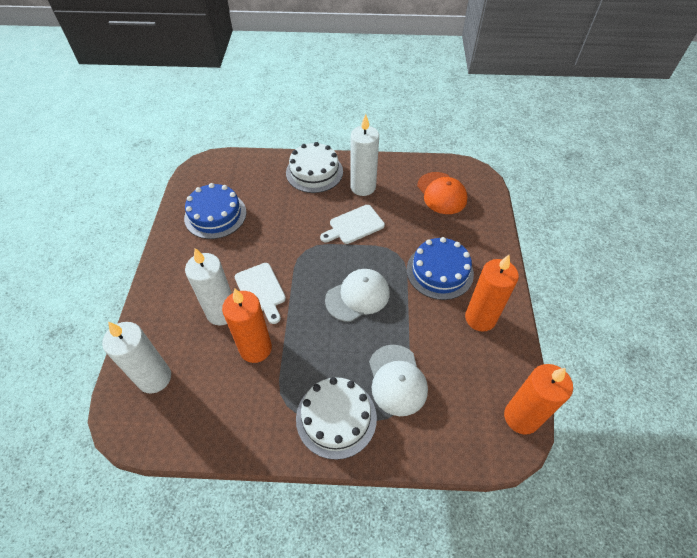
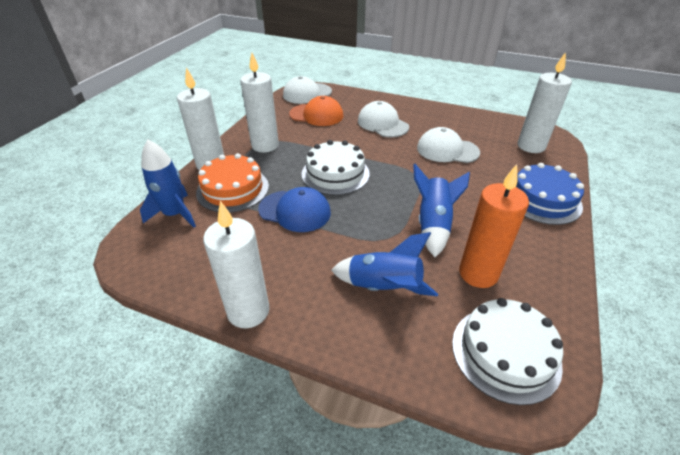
blue cake: [184,183,246,239] [407,237,474,300] = 2 -> [516,163,584,225] = 1
blue cap: none = 0 -> [258,187,331,232] = 1
blue rocket: none = 0 -> [140,140,196,227] [331,232,438,296] [413,164,470,257] = 3
orange cake: none = 0 -> [196,153,269,213] = 1
orange candle: [222,289,272,363] [465,255,519,332] [504,364,573,435] = 3 -> [459,164,529,288] = 1
white candle: [102,322,171,393] [185,248,232,325] [350,114,379,196] = 3 -> [177,67,224,171] [203,201,269,328] [240,53,279,153] [517,52,572,153] = 4
white cap: [325,269,390,322] [369,345,428,416] = 2 -> [283,76,332,104] [358,101,409,137] [417,127,480,163] = 3
white cutting board: [235,263,286,324] [320,205,385,244] = 2 -> none = 0

